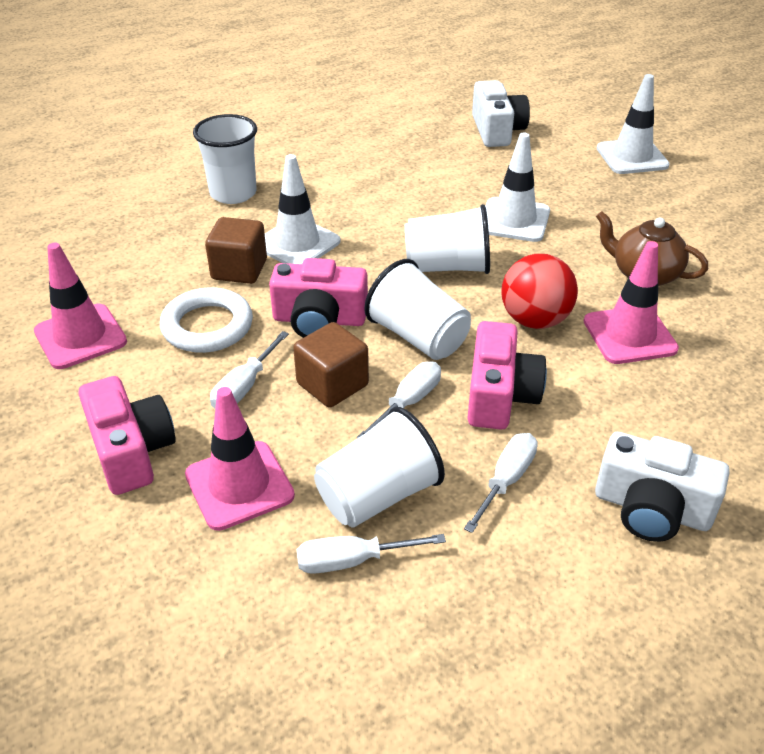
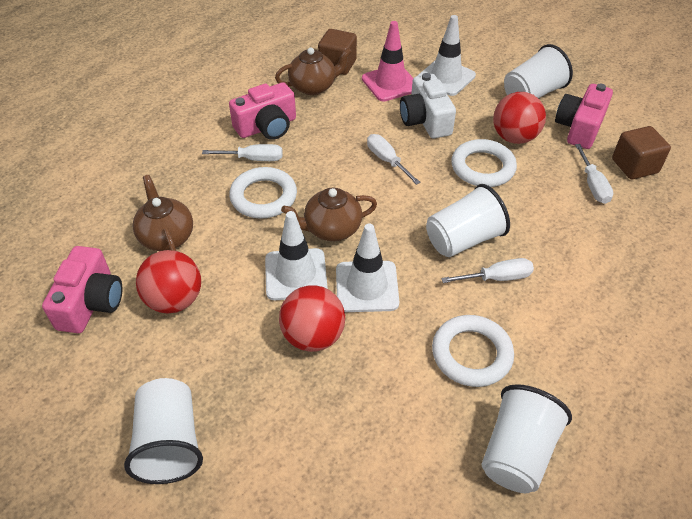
brown teapot: [596,211,708,286] = 1 -> [133,175,193,251] [275,47,352,95] [281,187,377,241] = 3
pink traffic cone: [34,243,127,369] [185,387,295,531] [584,241,679,364] = 3 -> [362,21,413,102] = 1
red ball: [501,254,578,329] = 1 -> [136,250,201,314] [279,285,345,352] [493,92,546,144] = 3
white camera: [472,80,530,147] [595,432,730,542] = 2 -> [400,73,456,138] = 1
white ring: [160,287,253,353] = 1 -> [229,167,297,219] [432,315,514,387] [451,139,517,187] = 3

